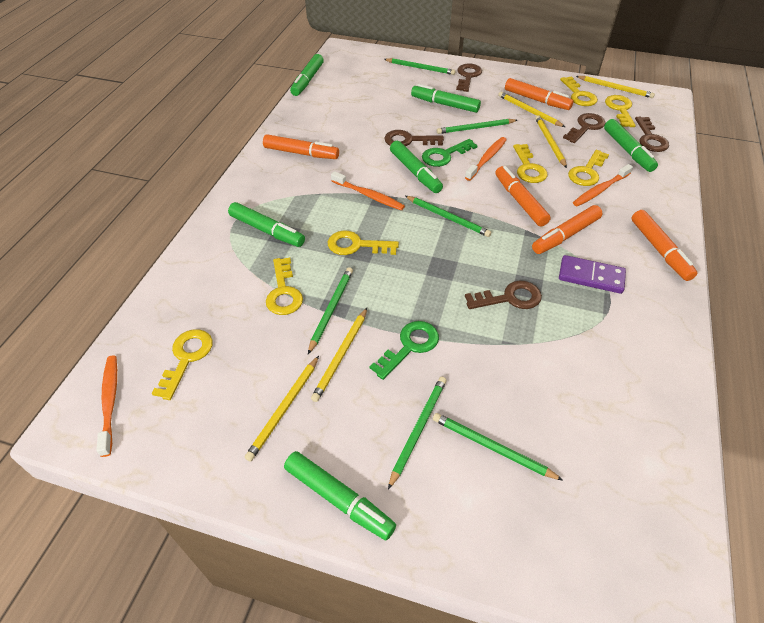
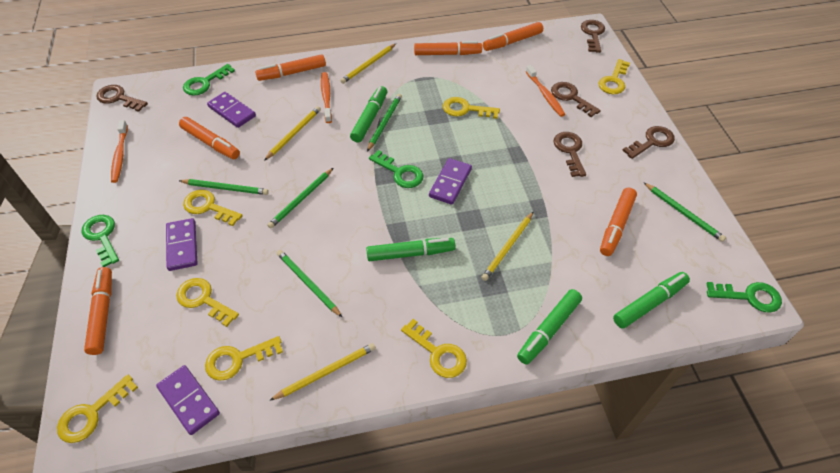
green key: [369,321,439,380] [422,139,478,167] = 2 -> [82,215,119,267] [183,64,235,96] [369,150,424,188] [706,282,782,313] = 4
green marker: [228,202,305,247] [284,451,396,540] [290,54,324,96] [390,141,443,193] [411,84,481,113] [604,119,658,172] = 6 -> [350,86,387,143] [366,238,455,261] [517,289,582,365] [613,272,690,329] = 4
green pencil: [308,267,353,354] [384,58,455,75] [388,377,447,490] [405,196,491,237] [433,413,563,481] [437,119,517,134] = 6 -> [179,179,269,195] [267,168,333,229] [277,250,343,318] [367,94,402,152] [643,182,726,242] = 5
orange marker: [263,134,339,159] [495,166,551,227] [505,78,573,110] [532,205,602,254] [631,210,698,281] = 5 -> [84,267,112,355] [179,117,240,159] [255,54,326,81] [414,41,482,55] [483,22,543,51] [600,188,637,256] = 6
orange toothbrush: [96,355,117,457] [331,171,405,211] [465,137,507,181] [573,164,633,207] = 4 -> [111,120,128,183] [321,72,332,123] [526,65,565,117] = 3
purple domino: [559,255,626,294] = 1 -> [156,365,220,435] [166,218,197,271] [207,92,256,128] [429,158,472,205] = 4
yellow pencil: [245,356,319,461] [311,308,367,402] [498,92,565,127] [535,115,567,168] [576,76,655,98] = 5 -> [264,106,321,161] [269,343,376,401] [340,44,396,84] [481,211,534,281] = 4

